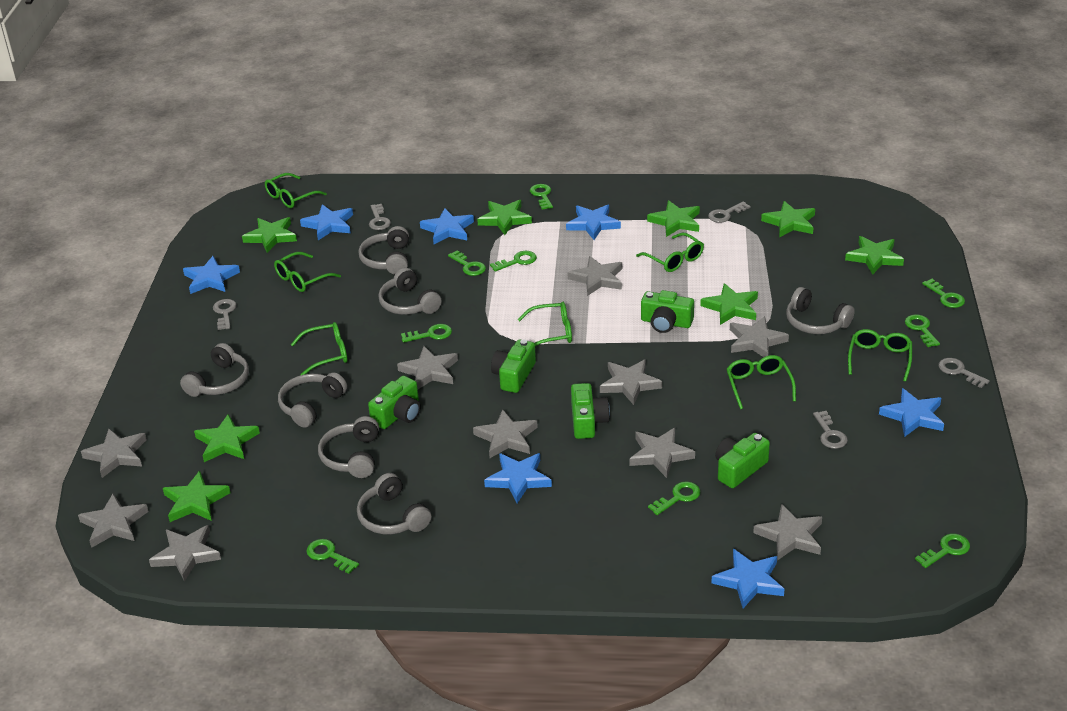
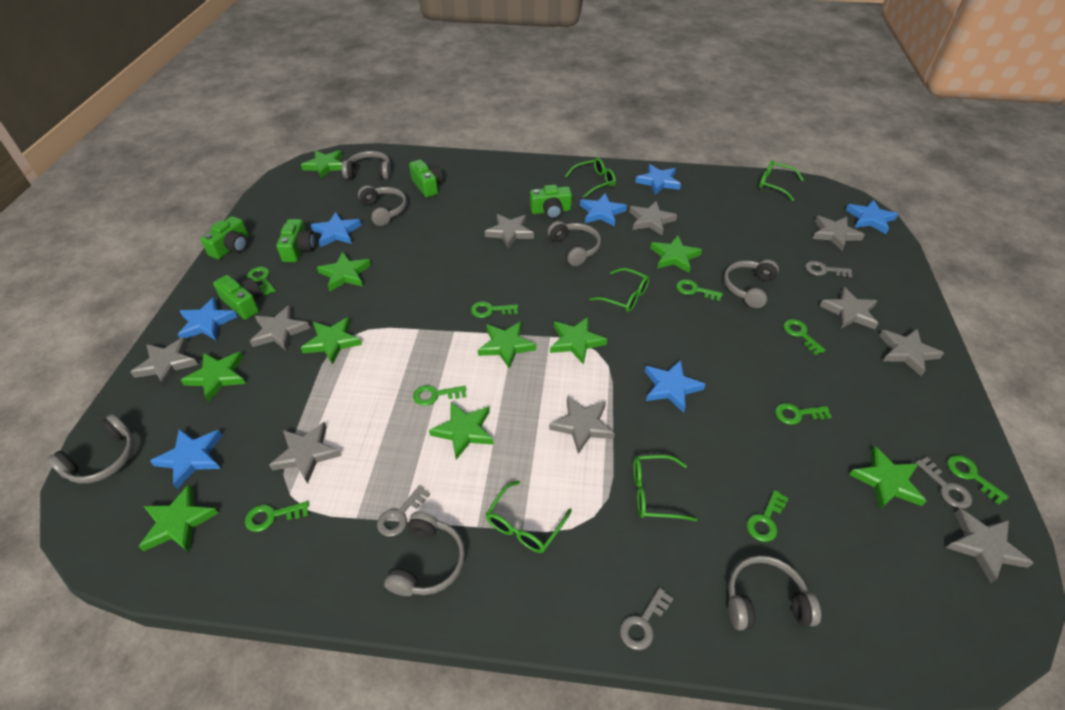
green glasses: [265,173,327,208] [274,252,341,292] [291,322,347,375] [518,302,572,346] [636,233,704,272] [727,355,796,409] [848,329,912,382] = 7 -> [486,480,572,553] [565,158,616,198] [589,268,650,312] [633,455,697,521] [759,160,804,201] = 5
green star: [163,471,231,522] [194,414,260,462] [242,217,297,253] [477,200,532,235] [647,200,700,237] [700,283,758,325] [761,201,815,238] [845,236,904,275] = 8 -> [139,484,218,552] [181,352,246,402] [301,150,342,179] [301,317,362,365] [317,252,371,292] [429,402,494,460] [478,321,536,369] [550,317,607,365] [650,235,702,273] [849,446,926,509] = 10
grey key: [213,299,237,330] [369,204,391,230] [708,201,751,223] [813,411,848,449] [938,358,990,388] = 5 -> [377,485,430,537] [620,588,674,650] [805,261,852,277] [916,457,972,508] = 4

